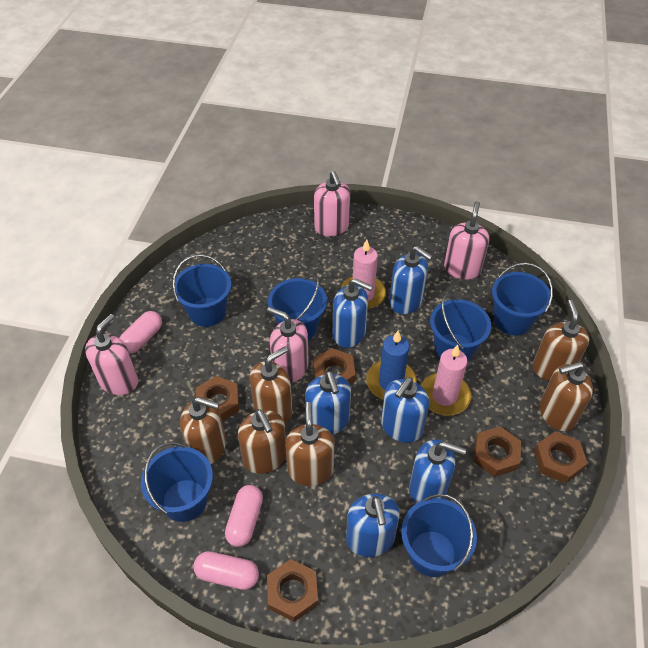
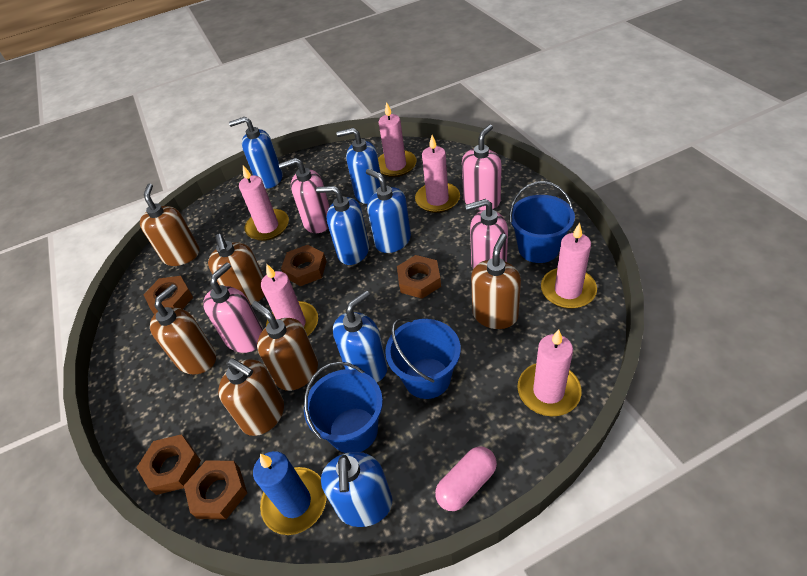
blue bucket: [141,442,213,522] [172,254,231,327] [268,275,327,340] [401,494,477,577] [430,294,491,362] [492,263,553,336] = 6 -> [304,362,383,453] [385,318,461,399] [509,181,575,263] = 3
pink candle: [341,239,386,309] [421,345,471,416] = 2 -> [239,165,289,241] [261,263,318,336] [378,102,417,177] [415,135,460,213] [518,329,582,416] [541,223,597,309] = 6
pink capsule: [120,311,162,354] [193,551,259,590] [225,485,263,547] = 3 -> [435,446,497,511] = 1

